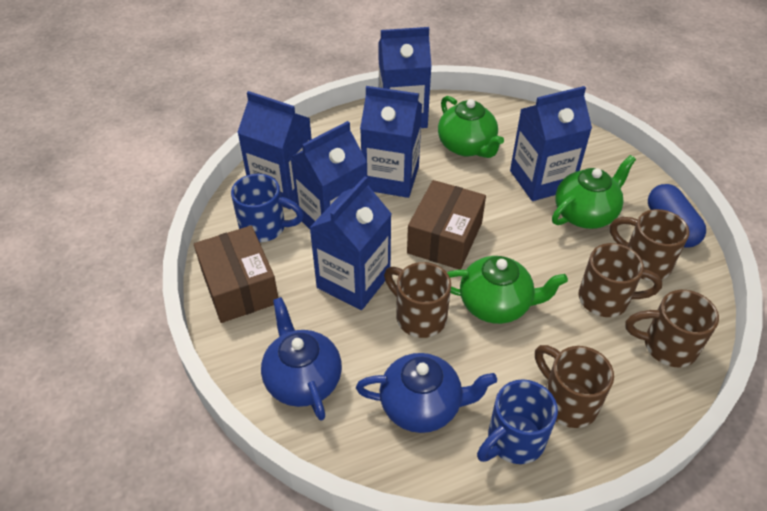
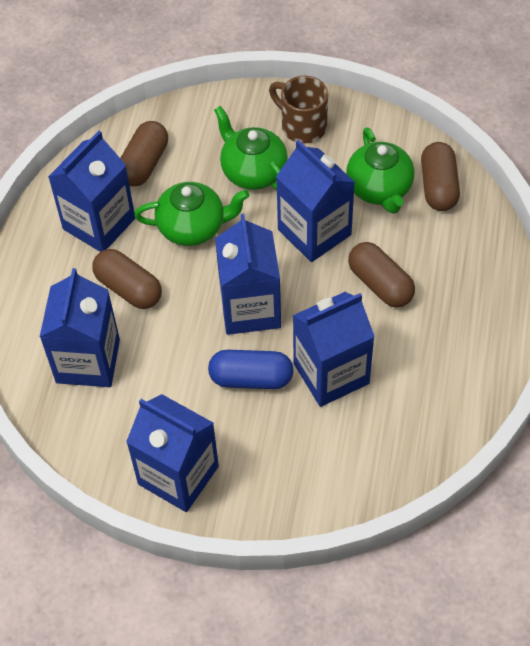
blue mug: [231,174,304,242] [477,379,558,464] = 2 -> none = 0
blue teapot: [261,297,342,421] [356,353,497,433] = 2 -> none = 0
brown box: [194,225,278,323] [407,180,486,270] = 2 -> none = 0
brown capsule: none = 0 -> [92,249,162,309] [120,121,168,186] [348,242,415,307] [421,142,460,211] = 4
brown mug: [384,262,451,338] [535,345,614,428] [578,243,662,317] [610,209,689,281] [626,290,719,367] = 5 -> [269,76,328,144] = 1

